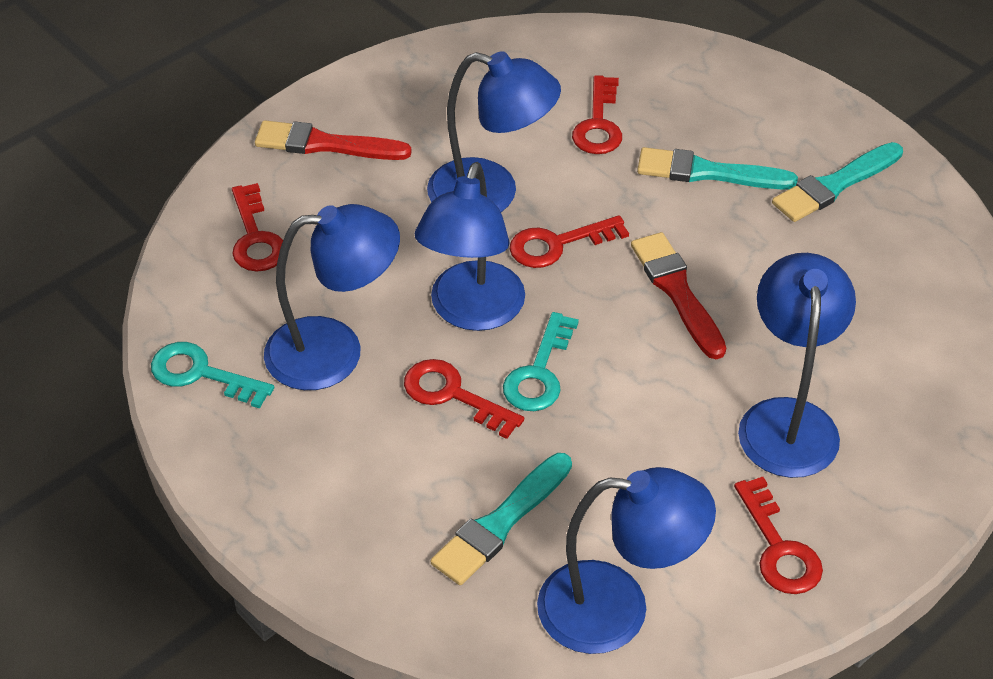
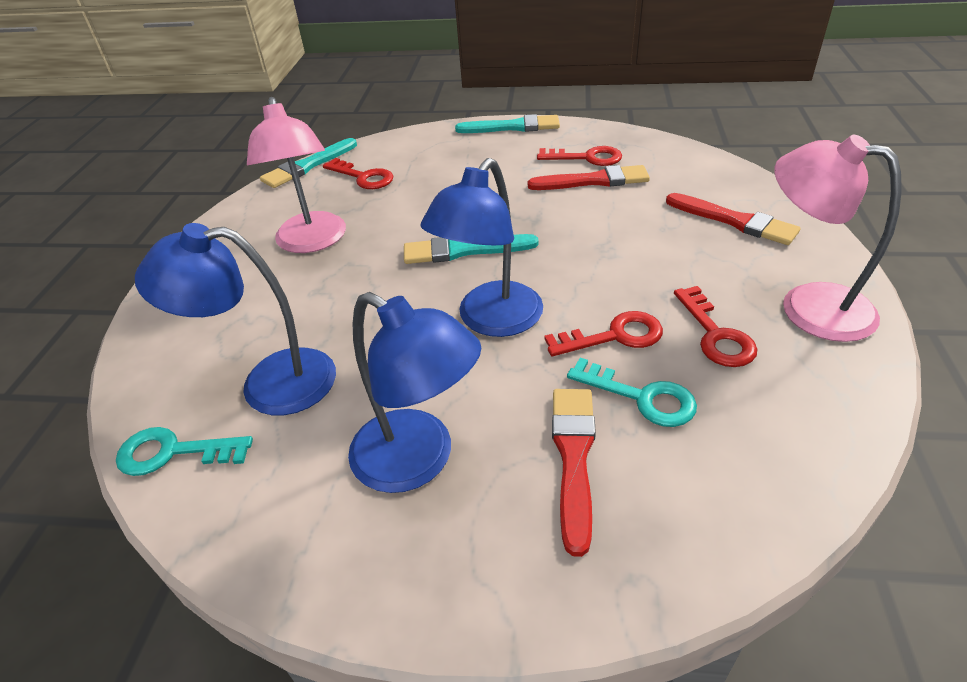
blue lamp: [264,204,400,390] [415,162,525,331] [427,51,561,212] [537,467,716,654] [738,253,856,478] = 5 -> [135,223,336,415] [348,292,481,493] [421,158,543,337] = 3
pink lamp: none = 0 -> [247,97,346,253] [774,135,902,342] = 2
red brush: [255,120,412,160] [631,232,726,359] = 2 -> [528,165,650,190] [552,389,596,557] [666,193,801,245] = 3
red key: [232,183,283,271] [404,359,524,439] [510,215,629,268] [572,75,622,154] [734,477,823,594] = 5 -> [323,158,393,189] [537,146,622,166] [544,311,663,356] [674,286,758,367] = 4

